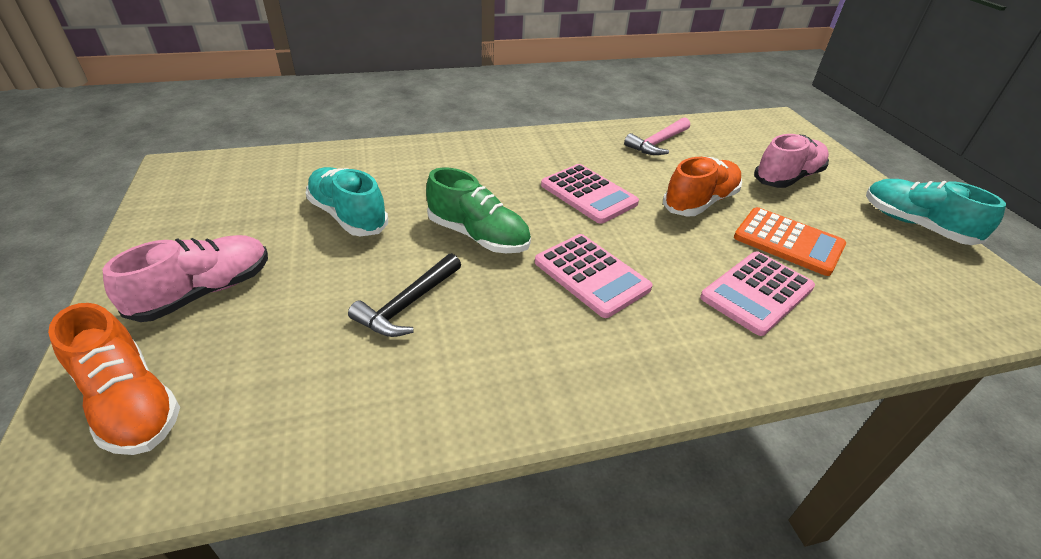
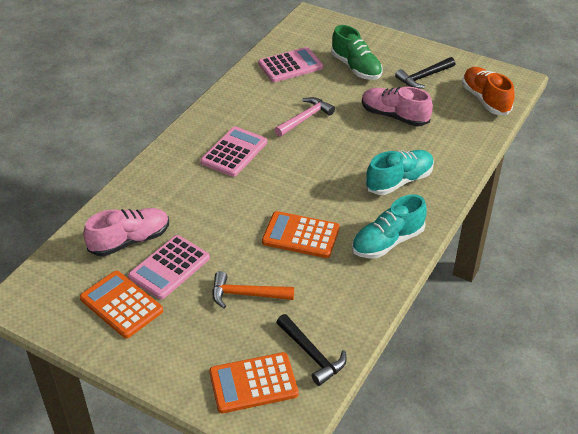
black hammer: [348,253,461,337] = 1 -> [276,314,347,386] [395,57,455,89] = 2
orange calculator: [734,207,846,276] = 1 -> [80,271,163,338] [209,352,299,413] [262,211,340,258] = 3
orange hammer: none = 0 -> [212,271,294,308] = 1
orange shoe: [48,303,180,455] [663,157,742,216] = 2 -> [462,67,514,115] = 1

